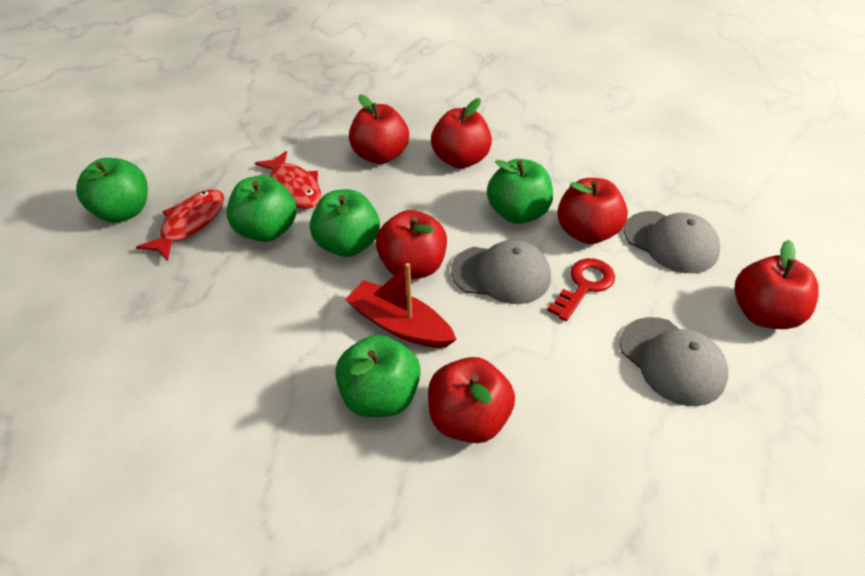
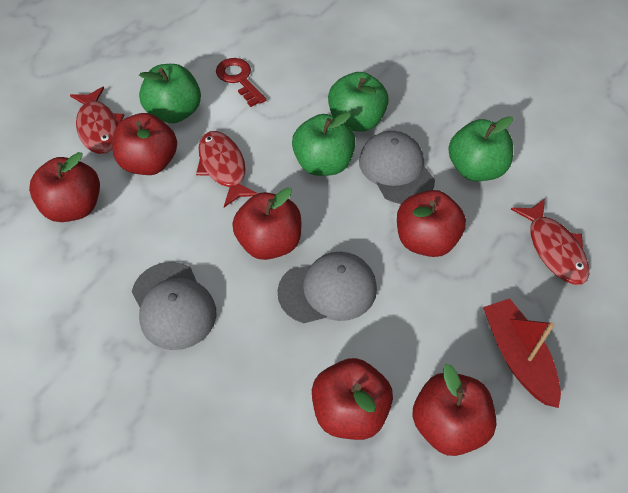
green apple: [76,158,148,222] [226,175,297,242] [310,189,380,257] [335,335,421,417] [487,159,553,224] = 5 -> [139,64,201,123] [292,112,356,176] [328,72,389,131] [448,116,513,181] = 4
red fish: [136,189,224,261] [255,151,321,209] = 2 -> [70,87,124,154] [196,131,258,207] [511,199,589,285] = 3

